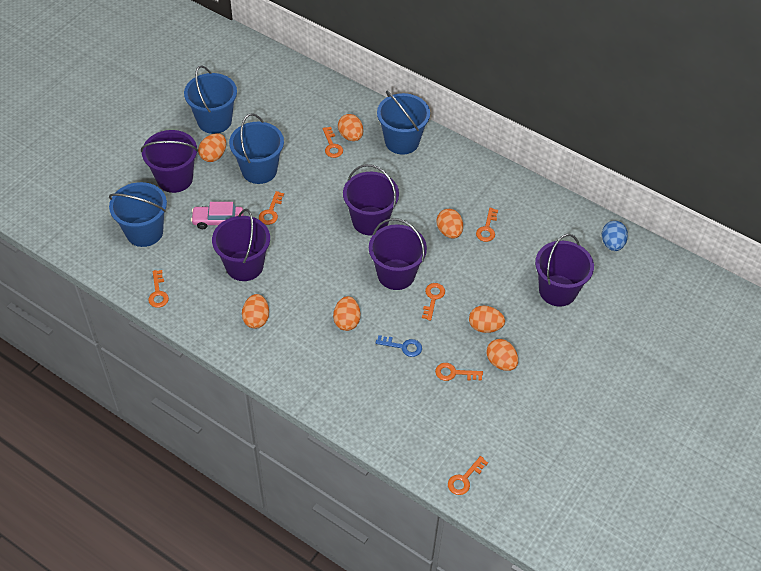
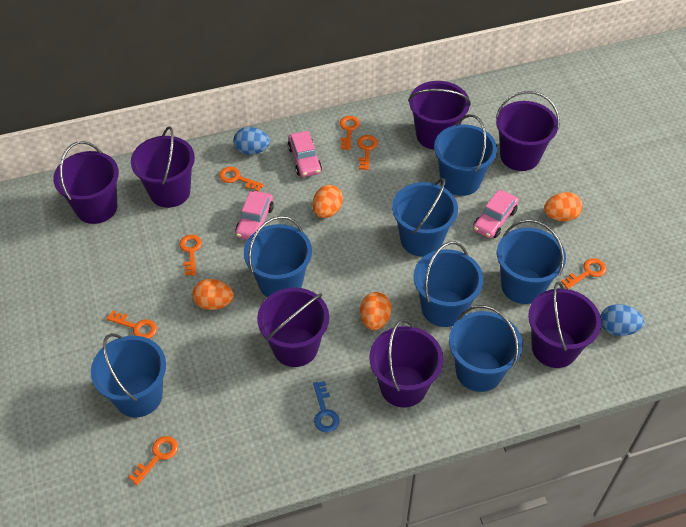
blue bucket: [109,182,167,247] [184,65,237,134] [229,113,284,184] [377,91,430,154] = 4 -> [91,333,166,417] [244,216,312,297] [392,178,458,257] [413,241,484,327] [434,114,497,196] [449,305,523,392] [497,219,566,304] = 7
blue egg: [602,221,628,251] = 1 -> [233,127,270,155] [601,304,644,336] = 2
orange egg: [198,133,226,162] [242,294,269,328] [333,296,360,331] [338,114,363,141] [436,209,463,238] [469,306,505,333] [486,339,518,371] = 7 -> [192,279,234,310] [313,185,343,218] [360,292,392,330] [544,192,583,222] = 4
pink car: [191,202,244,229] = 1 -> [235,191,274,240] [288,131,322,177] [473,190,519,238] = 3
purple bucket: [141,130,198,193] [212,209,270,281] [343,164,399,235] [369,218,427,290] [535,234,594,306] = 5 -> [53,141,119,224] [131,126,195,208] [257,287,329,367] [369,319,444,407] [408,81,471,150] [496,91,560,171] [528,282,601,368] = 7

